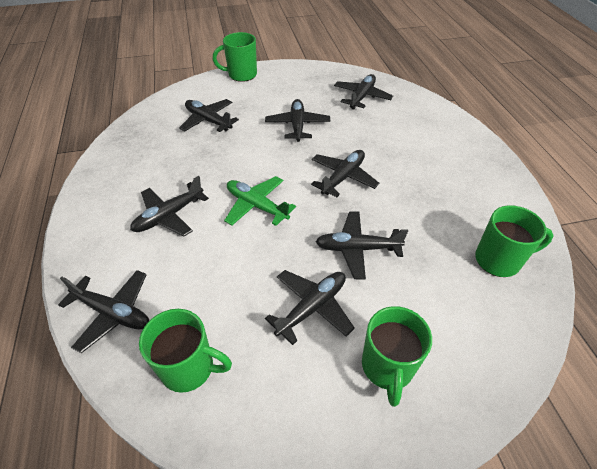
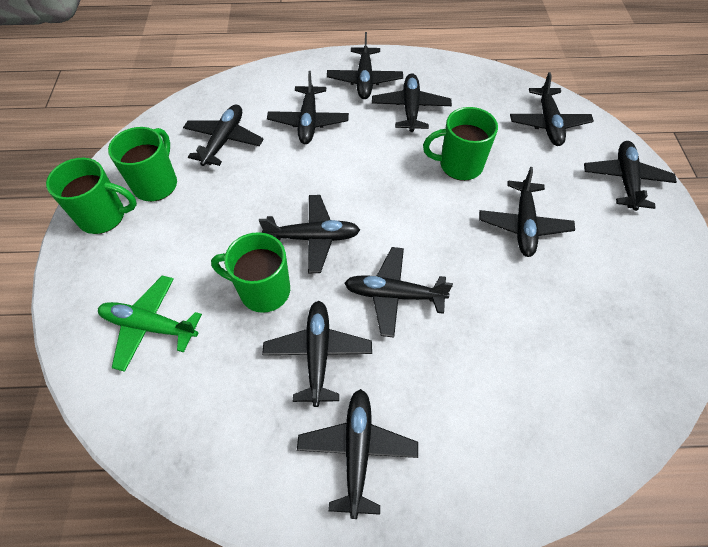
black plane: [58,270,149,353] [130,176,209,236] [179,99,239,132] [265,99,330,142] [265,270,355,345] [311,150,379,197] [315,211,408,280] [334,74,393,109] = 8 -> [183,105,264,166] [259,195,360,274] [262,301,372,407] [267,71,349,144] [297,389,418,519] [327,32,403,99] [344,247,453,338] [372,73,452,132] [479,167,575,257] [510,72,594,146] [584,141,677,211] = 11

